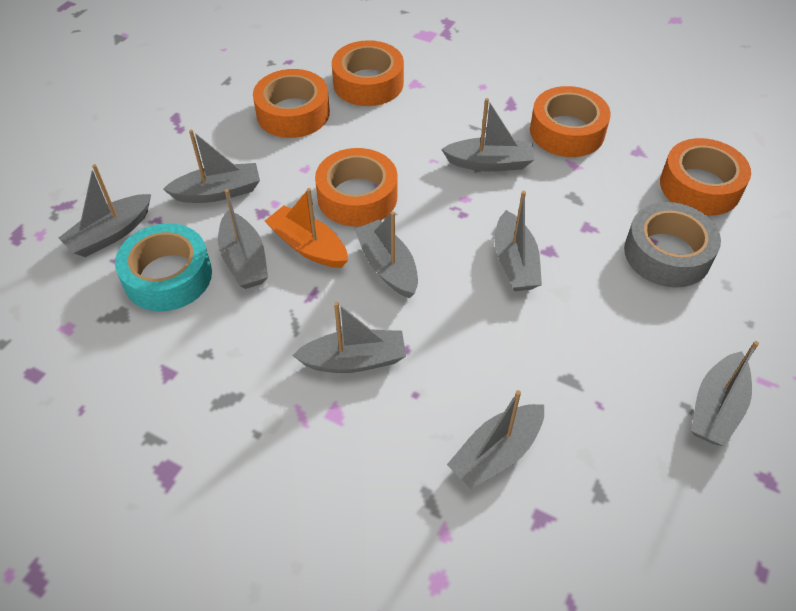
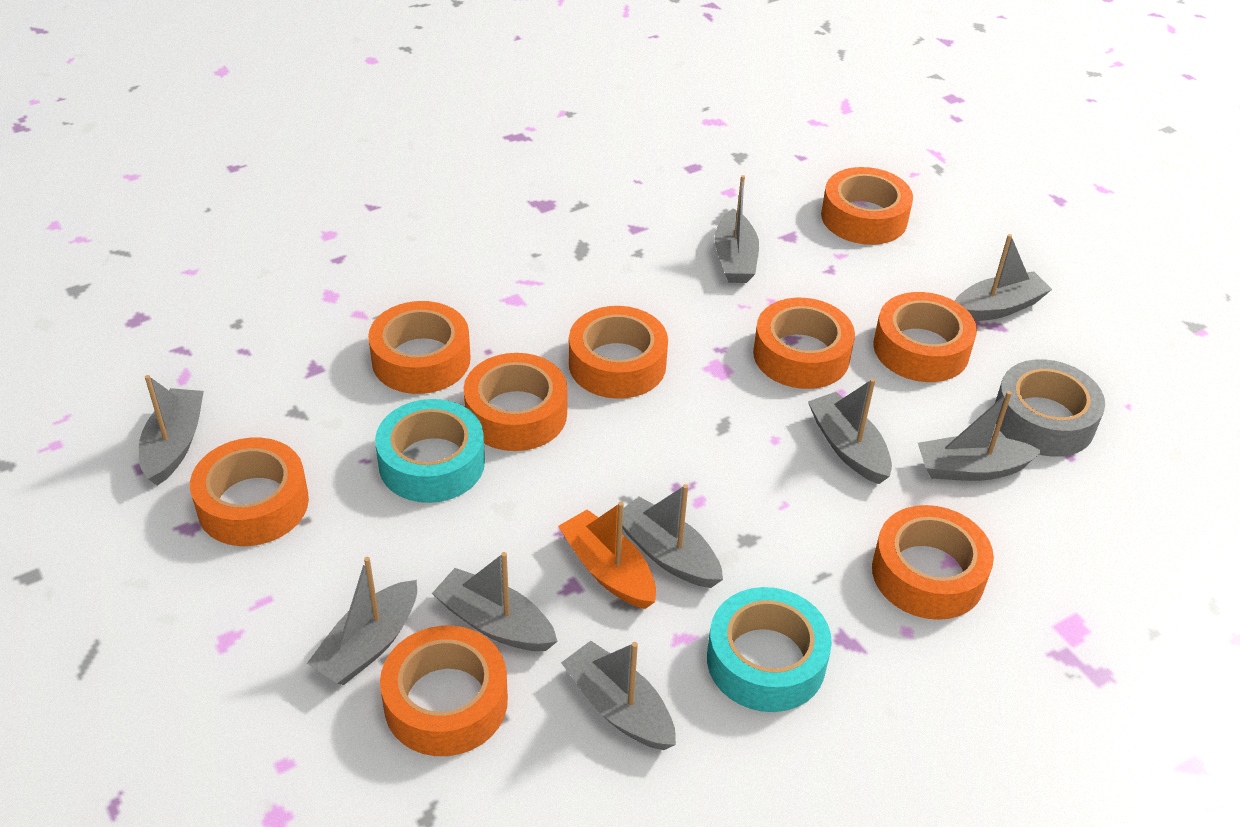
orange tape: [253,69,330,138] [315,148,398,227] [332,40,404,106] [530,86,611,157] [660,138,751,216] = 5 -> [190,438,309,546] [368,301,471,394] [380,626,508,756] [464,353,567,451] [569,306,668,399] [753,298,855,389] [821,167,913,245] [872,505,994,620] [873,292,977,382] = 9
turquoise tape: [115,223,212,311] = 1 -> [375,399,485,503] [707,587,832,712] = 2

